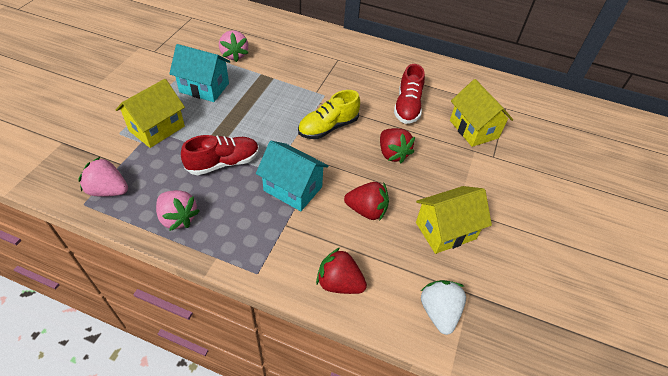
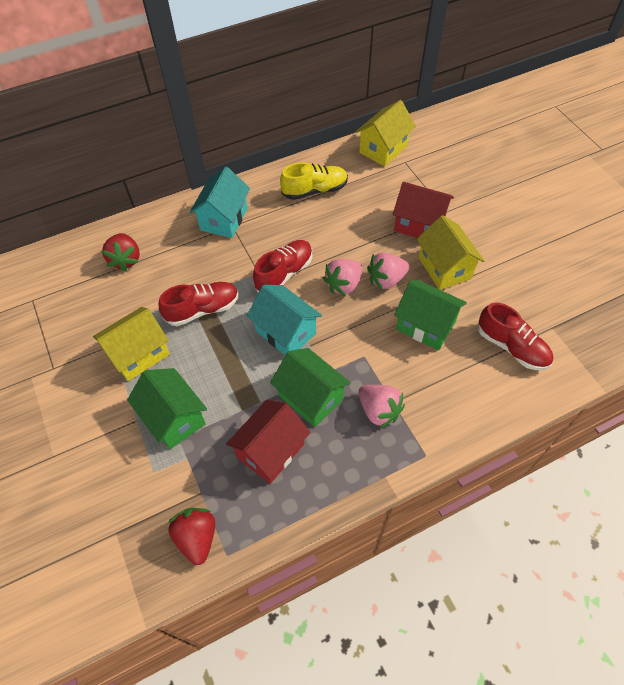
green house: none = 0 -> [127,368,207,449] [270,348,351,427] [394,280,467,350] = 3
red house: none = 0 -> [226,400,310,484] [393,182,454,238] = 2
red shoe: [181,135,259,175] [394,64,425,124] = 2 -> [158,282,239,326] [253,240,312,293] [478,302,553,370] = 3
red strawberry: [316,248,367,294] [344,182,389,221] [380,128,415,163] = 3 -> [102,233,140,271] [168,508,215,565] = 2
white strawberry: [421,280,466,335] = 1 -> none = 0

